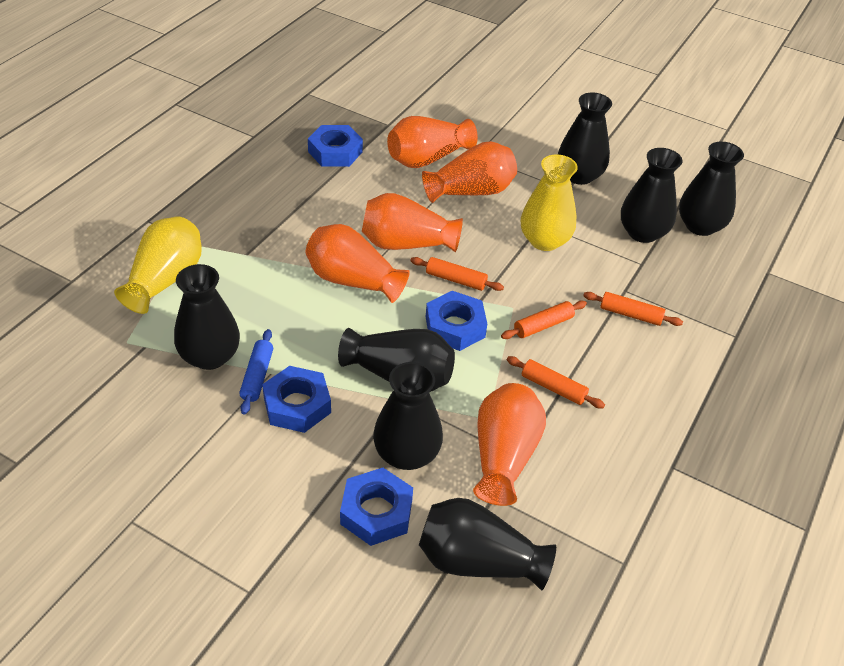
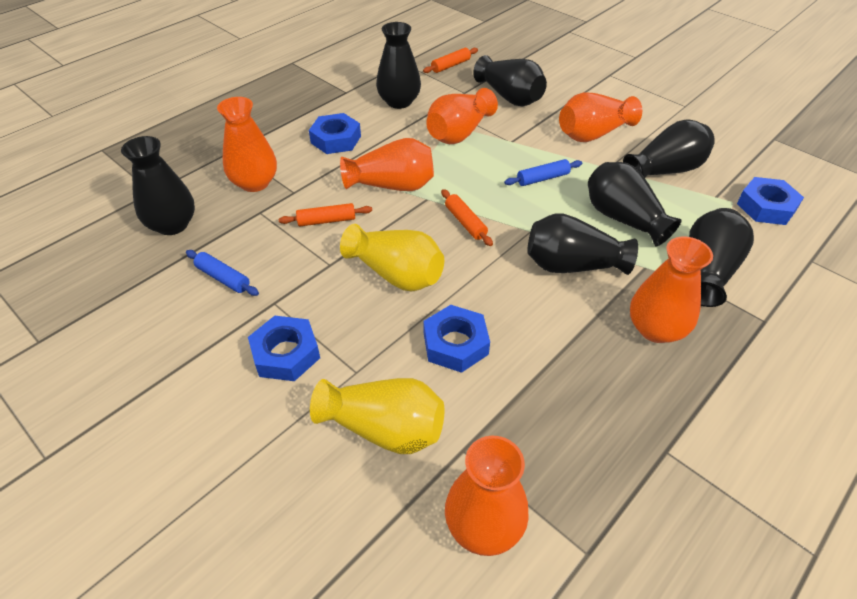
blue rolling pin: [239,329,273,414] = 1 -> [186,250,259,296] [504,159,582,186] = 2
orange rolling pin: [411,257,504,291] [501,301,587,339] [507,356,605,409] [583,292,683,326] = 4 -> [279,203,372,226] [423,48,478,73] [441,189,493,246] = 3
orange vase: [305,224,410,303] [362,193,463,252] [387,116,478,168] [422,141,517,203] [473,383,546,506] = 5 -> [217,97,277,192] [340,138,434,191] [426,88,498,144] [445,436,529,556] [559,92,642,142] [630,237,713,343] = 6

